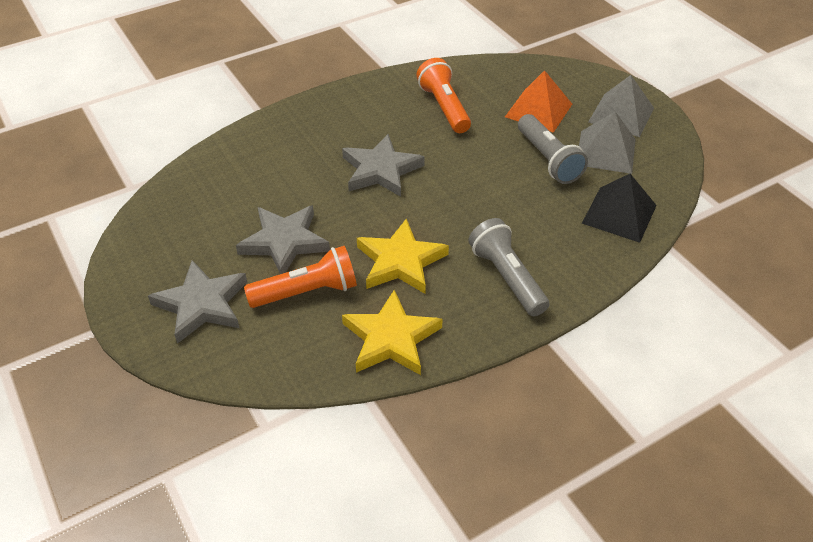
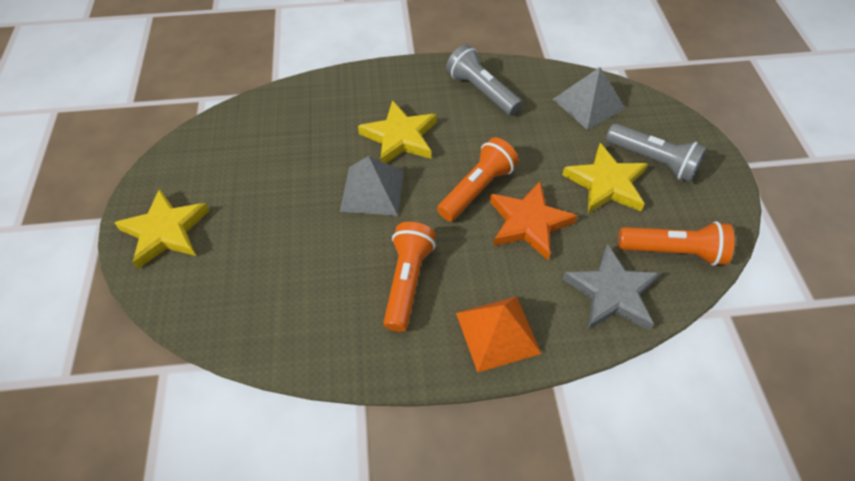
black pyramid: [582,174,657,243] = 1 -> none = 0
grey star: [148,260,247,344] [236,205,330,274] [342,134,425,197] = 3 -> [563,244,661,330] = 1
orange flashlight: [244,246,357,308] [416,58,471,133] = 2 -> [383,222,436,332] [437,137,518,221] [618,221,734,266] = 3
orange star: none = 0 -> [490,181,578,260] = 1
yellow star: [342,290,443,375] [357,218,449,294] = 2 -> [114,188,210,269] [358,100,437,163] [562,143,648,213] = 3

